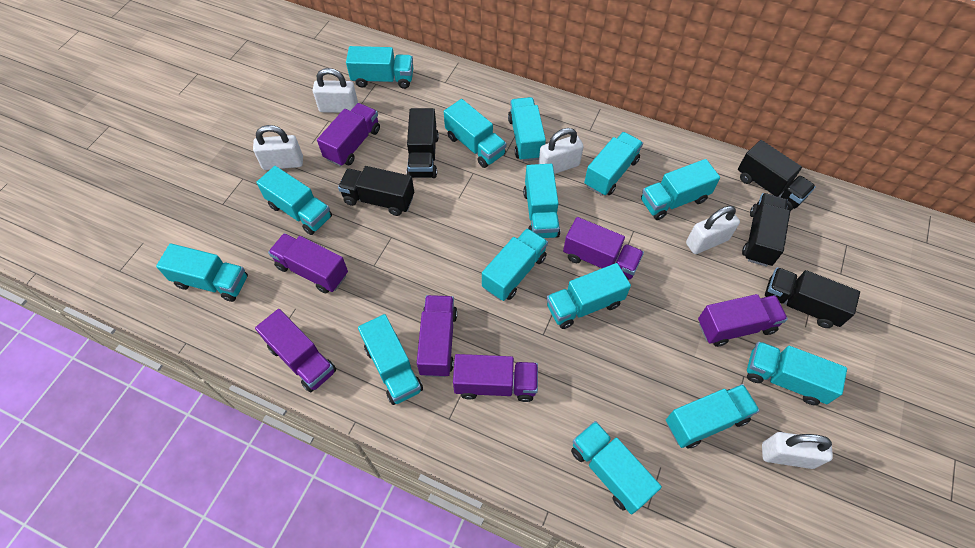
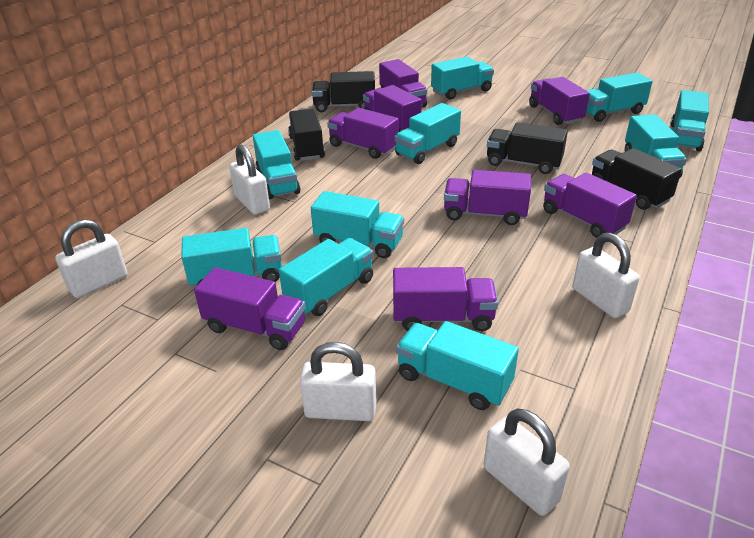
black truck: [338,166,414,216] [407,108,439,178] [738,140,816,211] [742,193,790,267] [765,267,860,328] = 5 -> [288,109,325,161] [312,71,375,112] [487,122,568,174] [592,148,682,210] = 4
purple truck: [255,309,336,393] [268,233,348,293] [317,103,380,167] [417,295,457,377] [453,354,538,402] [563,217,644,280] [698,294,788,347] = 7 -> [194,267,306,350] [327,108,399,159] [363,85,422,132] [379,59,427,107] [393,267,498,331] [444,170,531,225] [529,77,590,125] [543,173,637,238] = 8
turquoise truck: [156,243,248,302] [256,166,332,235] [346,46,413,89] [358,314,423,405] [444,99,507,168] [482,228,548,301] [508,97,546,161] [523,164,560,238] [547,263,631,329] [571,421,662,514] [584,132,643,196] [641,159,720,220] [666,384,760,449] [747,342,847,405] = 14 -> [181,228,282,287] [253,130,300,199] [279,238,373,316] [311,191,404,258] [395,103,461,164] [396,321,519,410] [431,57,494,99] [586,72,653,122] [625,114,687,178] [671,90,709,151] = 10

